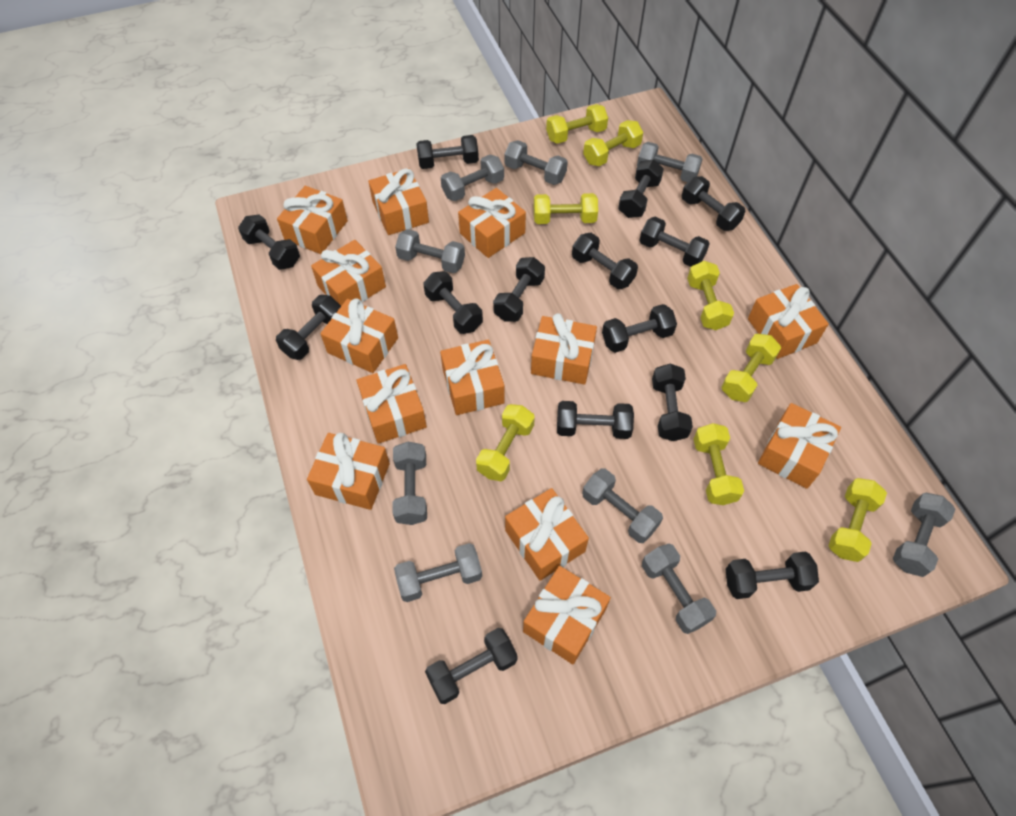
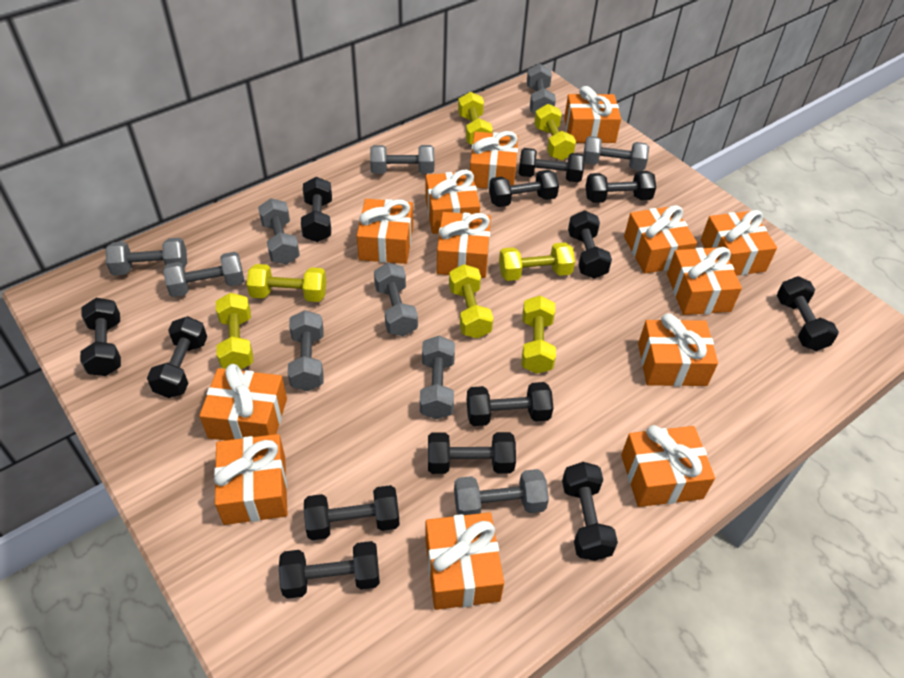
black dumbbell: [238,214,300,270] [276,295,341,360] [416,135,479,169] [423,271,483,334] [425,628,518,704] [493,257,545,322] [557,401,634,439] [572,233,638,289] [602,304,677,353] [618,159,664,218] [639,217,710,267] [652,364,693,441] [682,176,745,231] [726,552,819,599] = 14 -> [80,298,121,376] [147,316,207,398] [279,541,380,599] [301,177,332,242] [304,485,400,540] [428,432,516,474] [467,382,553,426] [489,170,559,207] [518,148,585,182] [562,462,618,561] [568,210,612,279] [586,171,656,203] [777,276,839,351] = 13
grey dumbbell: [393,442,427,525] [394,543,482,602] [395,229,465,273] [441,155,504,201] [504,140,568,185] [582,469,663,543] [637,142,703,182] [642,544,716,634] [893,493,955,577] = 9 -> [105,237,187,276] [163,252,244,297] [258,198,300,265] [288,310,323,391] [370,145,434,174] [374,263,418,336] [420,336,455,419] [454,469,549,515] [527,64,556,113] [583,136,649,171] = 10
yellow dumbbell: [476,404,535,481] [534,193,598,224] [546,104,608,144] [583,120,643,166] [687,261,734,330] [693,423,744,505] [721,334,781,402] [828,478,887,562] = 8 -> [216,293,253,369] [247,264,326,302] [449,264,493,339] [458,92,493,145] [499,242,575,281] [522,295,556,374] [534,104,576,161] = 7

